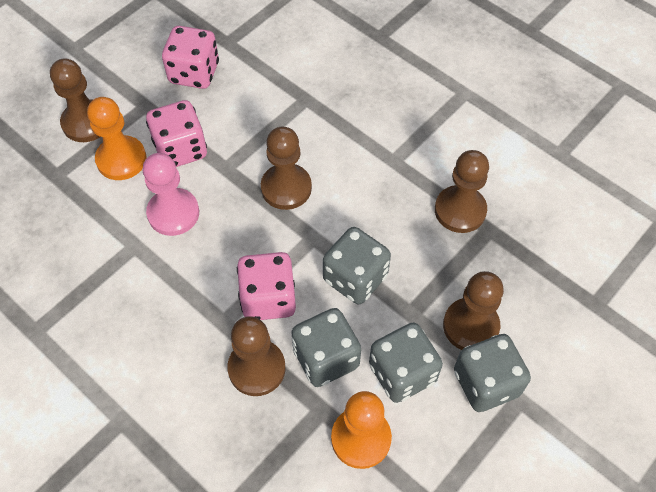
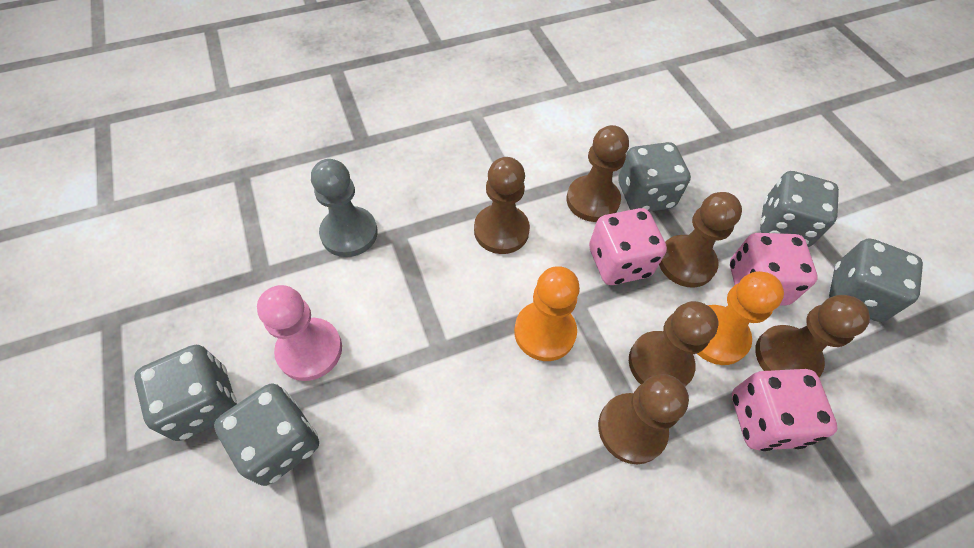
brown pawn: [50,58,100,142] [227,316,286,396] [261,126,312,210] [435,150,489,233] [443,271,504,350] = 5 -> [474,157,530,254] [567,125,629,222] [598,374,689,464] [629,301,718,387] [659,192,742,287] [755,295,870,377] = 6
grey dice: [291,308,361,387] [323,227,391,304] [369,322,443,403] [454,334,531,412] = 4 -> [134,345,237,441] [214,383,319,486] [618,142,691,212] [760,171,839,247] [829,238,923,322] = 5
grey pawn: none = 0 -> [311,159,378,257] = 1

